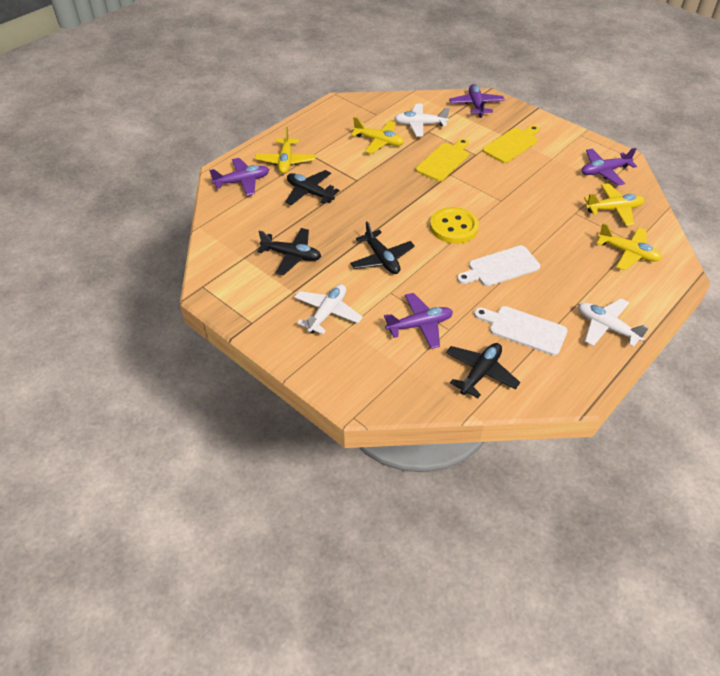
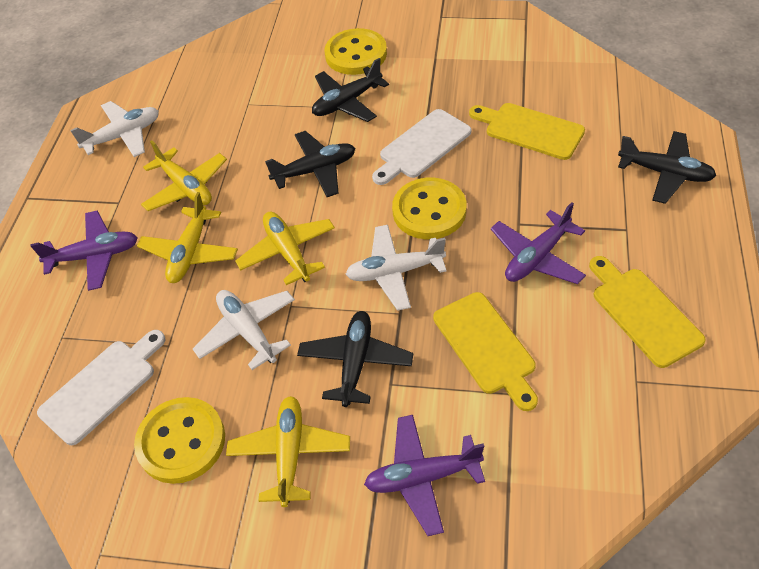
purple plane: [209,158,269,196] [384,293,453,349] [449,84,505,118] [582,148,637,186] = 4 -> [30,210,138,291] [364,415,485,536] [491,202,586,284] = 3
yellow button: [430,207,479,244] = 1 -> [134,397,225,484] [325,28,387,75] [392,178,467,239] = 3
yellow cutting board: [416,139,469,181] [483,125,539,163] = 2 -> [433,292,538,411] [469,103,585,160] [589,256,706,368] = 3

